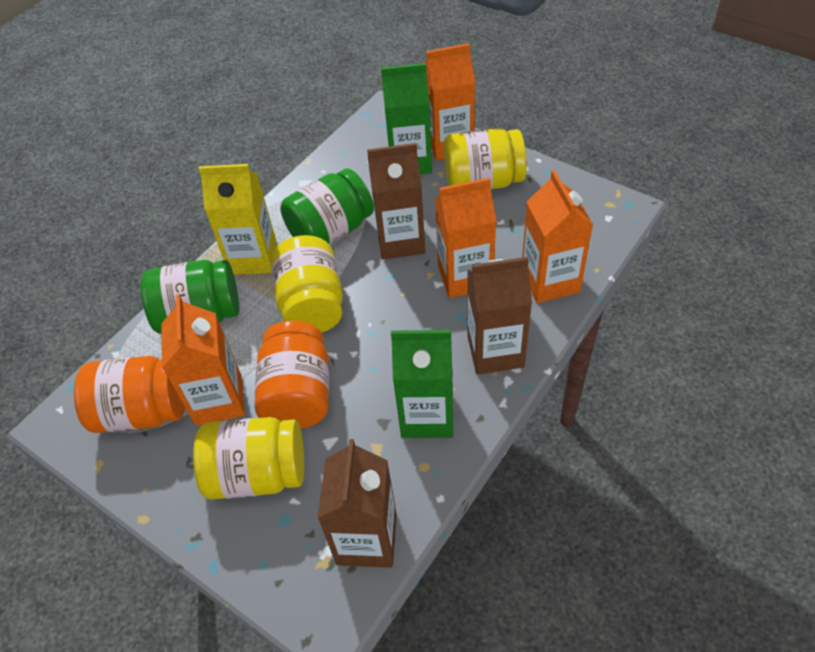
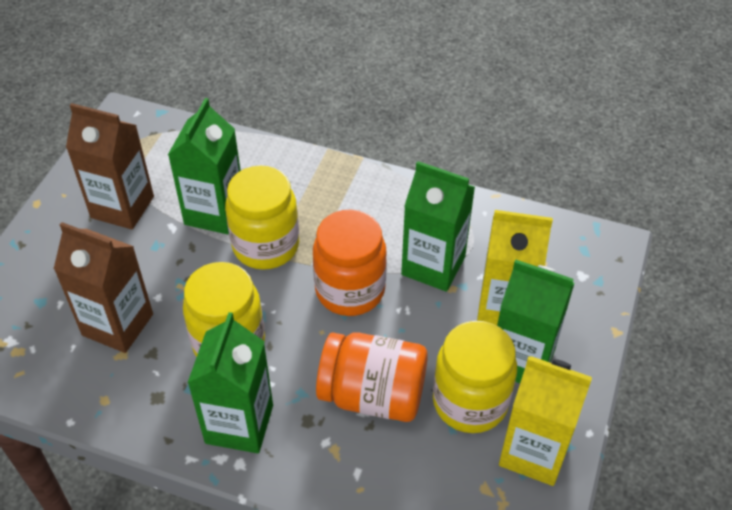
brown carton: [318,439,397,568] [367,143,425,260] [467,257,532,374] = 3 -> [54,222,153,353] [66,103,154,229] = 2
green carton: [381,63,432,174] [391,330,453,438] = 2 -> [168,98,241,234] [188,312,273,453] [401,161,475,292] [497,260,575,383] = 4
green jar: [141,260,239,334] [280,168,374,245] = 2 -> none = 0
orange carton: [161,295,245,426] [425,43,475,160] [435,178,497,298] [522,170,593,303] = 4 -> none = 0
yellow carton: [199,164,276,275] = 1 -> [477,210,553,326] [499,356,592,486] = 2

